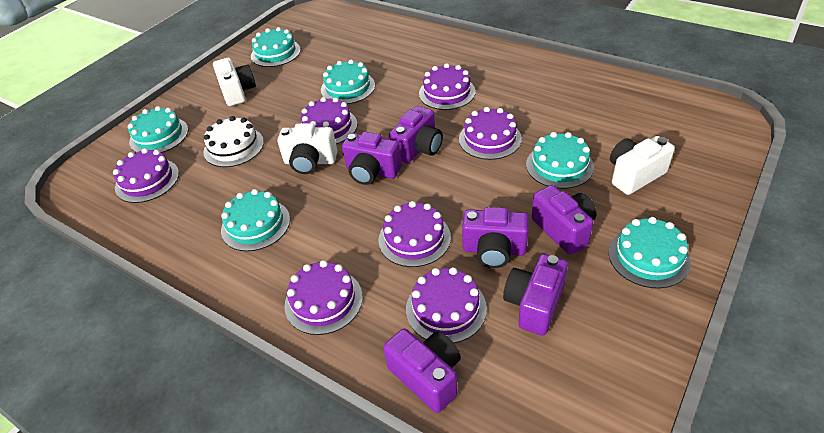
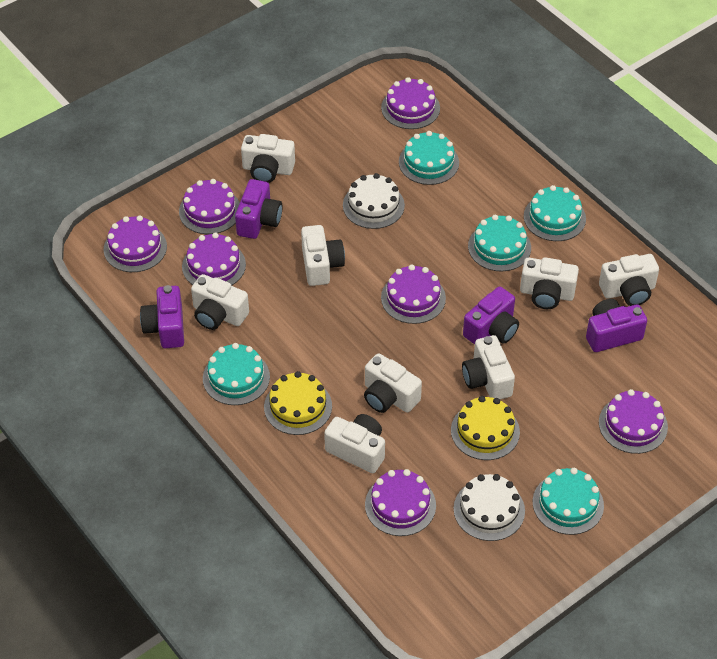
purple camera: [342,132,402,185] [383,329,461,413] [389,106,443,163] [462,207,529,268] [503,254,568,336] [531,185,597,255] = 6 -> [140,285,184,348] [235,179,282,239] [463,286,519,344] [586,299,647,352] = 4
turquoise cake: [128,106,188,153] [221,189,290,251] [251,27,301,67] [321,60,375,104] [526,132,594,189] [608,217,691,288] = 6 -> [203,343,270,405] [399,131,459,185] [468,215,531,271] [524,185,586,241] [533,468,604,535] = 5
white cake: [204,116,264,167] = 1 -> [343,173,405,229] [454,474,525,541] = 2
white camera: [213,58,256,106] [277,123,337,174] [610,136,675,195] = 3 -> [191,274,249,330] [241,134,295,183] [301,225,345,286] [324,414,385,473] [364,353,422,413] [462,335,515,399] [520,257,579,309] [599,254,659,306] = 8
yellow cake: none = 0 -> [264,371,332,435] [451,396,520,460] = 2

